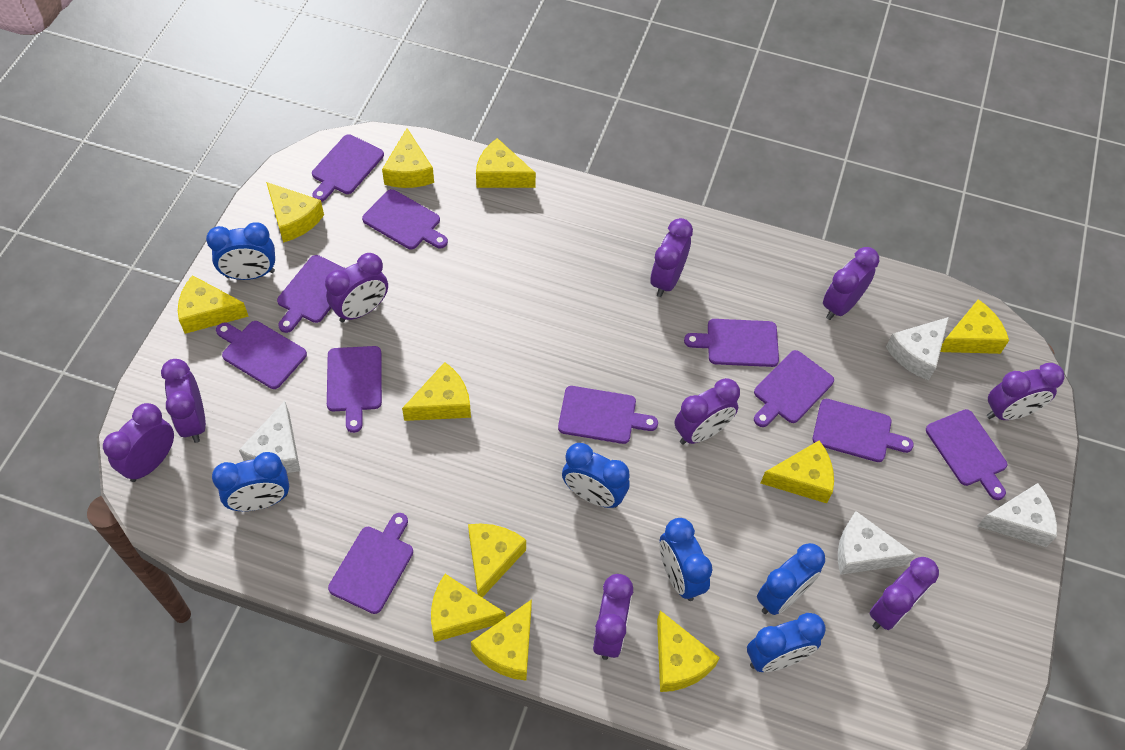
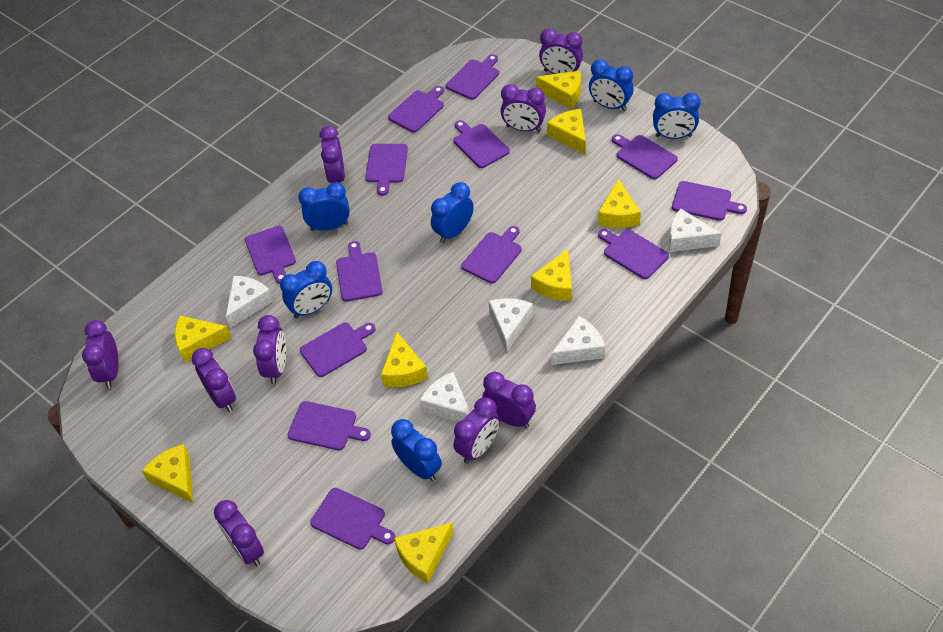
purple cutting board: [216,321,307,389] [277,255,346,333] [312,134,384,202] [327,346,382,433] [328,513,413,614] [362,189,448,249] [558,386,658,444] [684,319,779,367] [754,350,834,427] [813,399,914,462] [926,409,1007,500] = 11 -> [245,226,296,284] [288,401,371,450] [300,323,376,377] [310,488,395,550] [336,241,383,302] [366,144,408,196] [388,86,444,132] [446,54,499,100] [454,120,510,168] [461,226,522,284] [598,229,669,279] [612,134,678,179] [672,181,747,221] = 13
white cheese: [239,401,300,473] [838,511,916,575] [886,317,949,380] [978,483,1057,547] = 4 -> [226,276,273,328] [420,372,470,422] [489,298,533,353] [551,316,605,365] [669,209,722,252] = 5
yellow cheese: [178,275,249,334] [266,182,324,243] [382,128,434,188] [402,362,471,421] [431,574,506,642] [468,523,526,598] [471,599,532,681] [476,138,536,188] [657,611,720,692] [761,440,834,503] [940,299,1009,354] = 11 -> [142,444,193,503] [175,316,231,363] [381,332,428,387] [394,522,454,583] [531,249,572,301] [536,71,581,109] [547,109,586,154] [598,179,641,228] = 8

